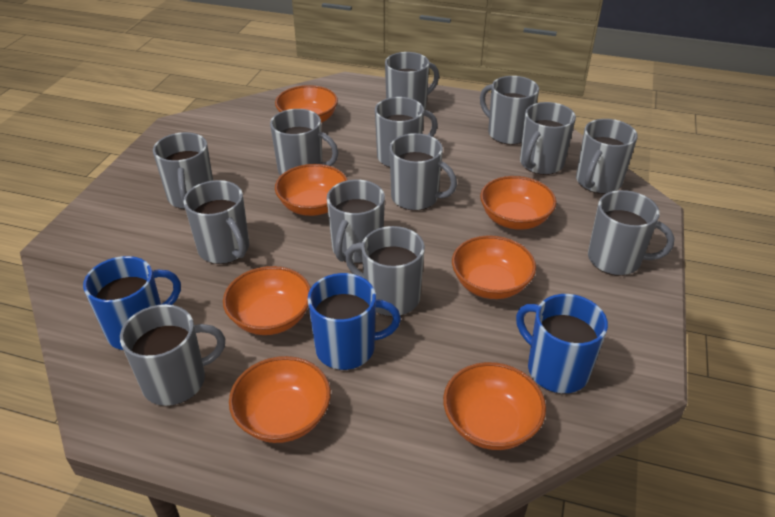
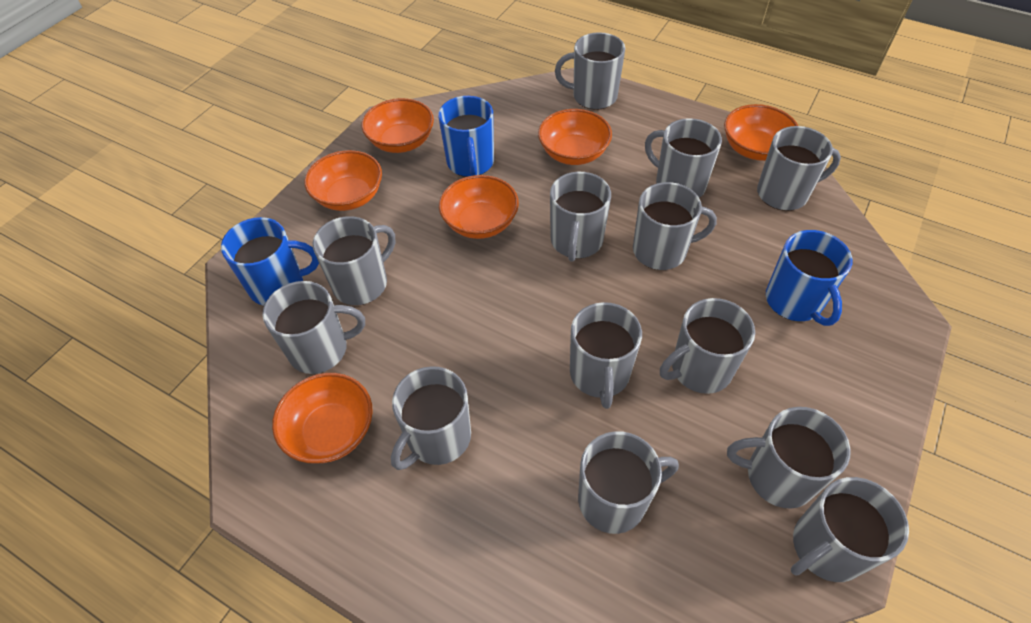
orange bowl: [223,266,311,335] [229,356,331,443] [275,85,338,123] [275,164,347,216] [443,362,546,450] [452,235,536,299] [480,176,556,230] = 7 -> [272,373,373,463] [304,150,382,211] [362,98,434,153] [439,175,519,239] [538,109,612,165] [724,104,798,161] = 6

